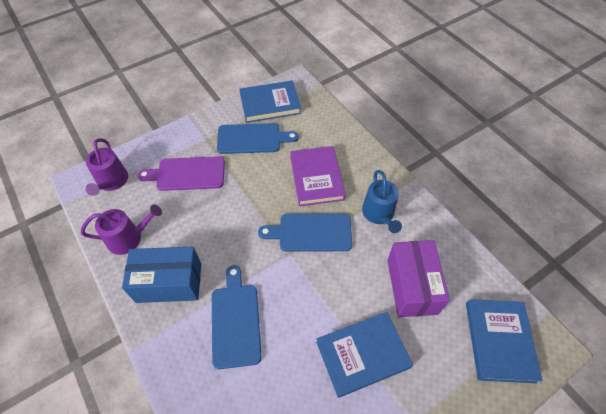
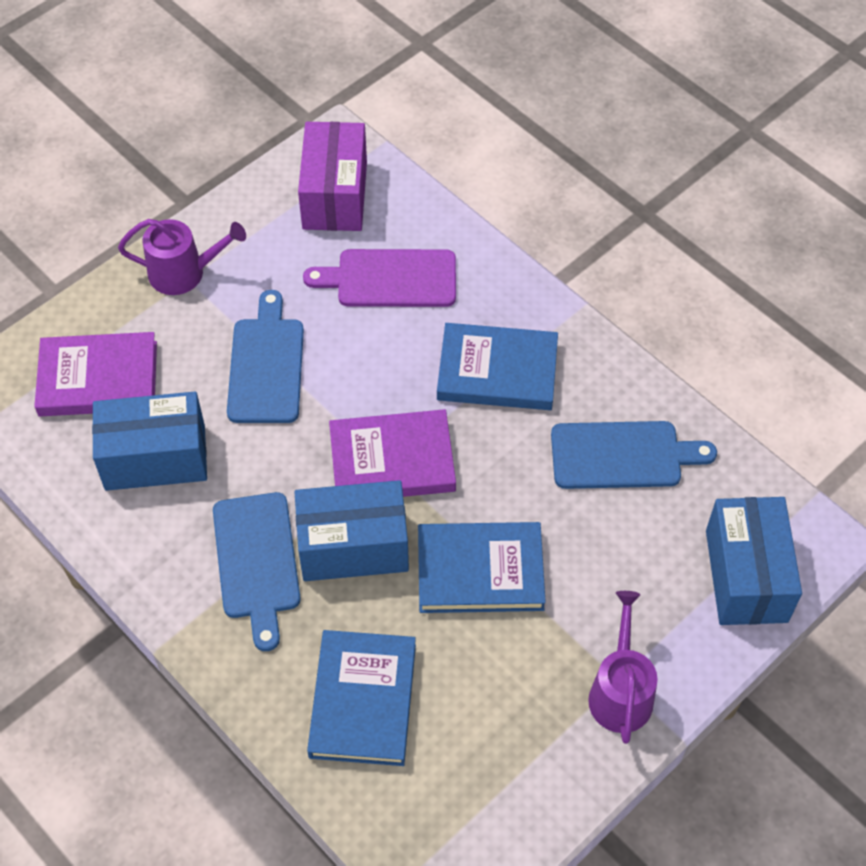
blue box: [122,247,201,303] = 1 -> [92,392,207,491] [294,480,409,581] [706,497,802,625] = 3
blue watering can: [362,170,402,233] = 1 -> none = 0
purple book: [290,146,346,206] = 1 -> [34,332,157,416] [329,409,456,497] = 2

